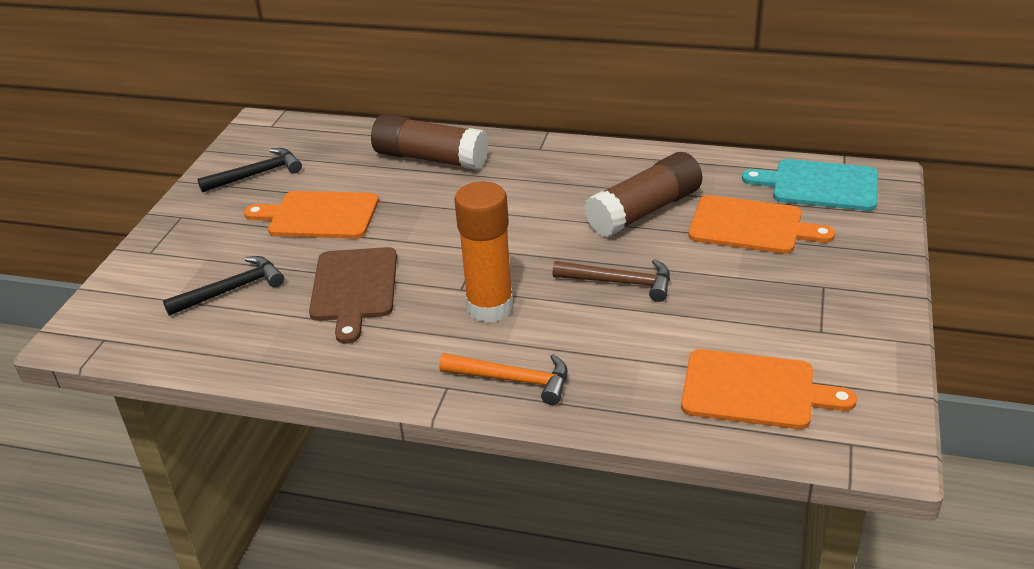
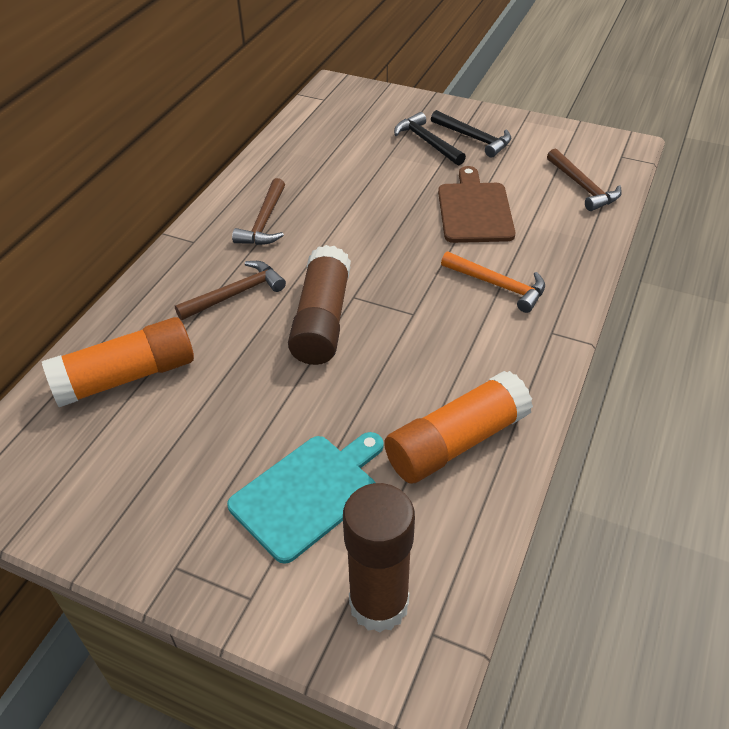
brown hammer: [553,259,670,302] = 1 -> [175,261,286,320] [232,178,285,245] [547,149,622,211] = 3
orange cutting board: [244,191,379,239] [681,349,857,429] [688,195,835,254] = 3 -> none = 0
orange glue stick: [454,181,513,323] = 1 -> [42,317,194,407] [384,371,533,484] = 2

